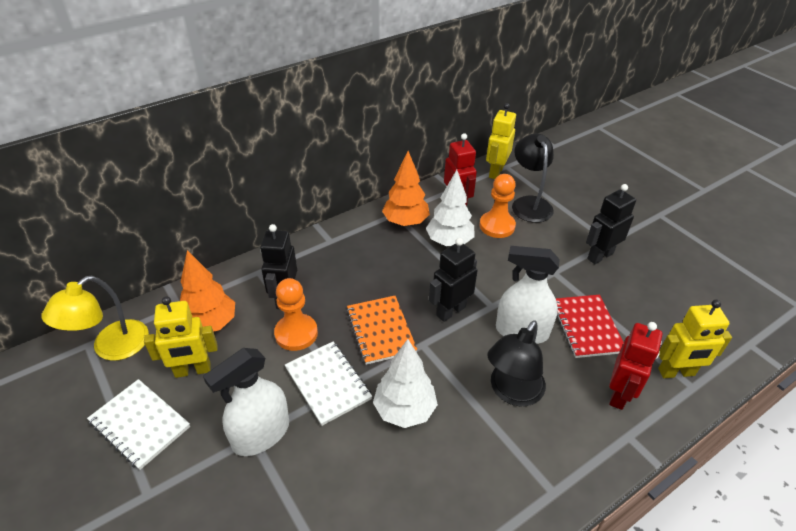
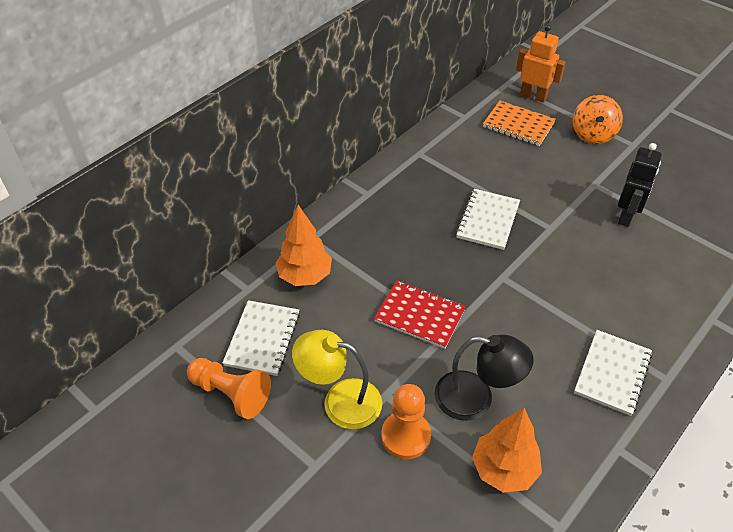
black lamp: [487,320,546,406] [512,133,554,223] = 2 -> [434,335,534,421] = 1
black robot: [260,224,297,309] [429,238,478,322] [586,184,636,264] = 3 -> [618,143,662,227] = 1
orange robot: none = 0 -> [516,25,566,103] = 1
orange spinning top: none = 0 -> [573,95,623,144] = 1
red robot: [444,133,477,206] [609,322,663,410] = 2 -> none = 0
white notebook: [87,379,190,470] [285,342,372,426] = 2 -> [222,300,300,376] [456,189,520,250] [574,330,652,416] = 3
white spray bottle: [203,348,289,456] [496,246,560,344] = 2 -> none = 0
white tree: [373,339,438,428] [426,170,474,246] = 2 -> none = 0
yellow robot: [144,296,217,378] [486,103,516,179] [658,300,732,378] = 3 -> none = 0

